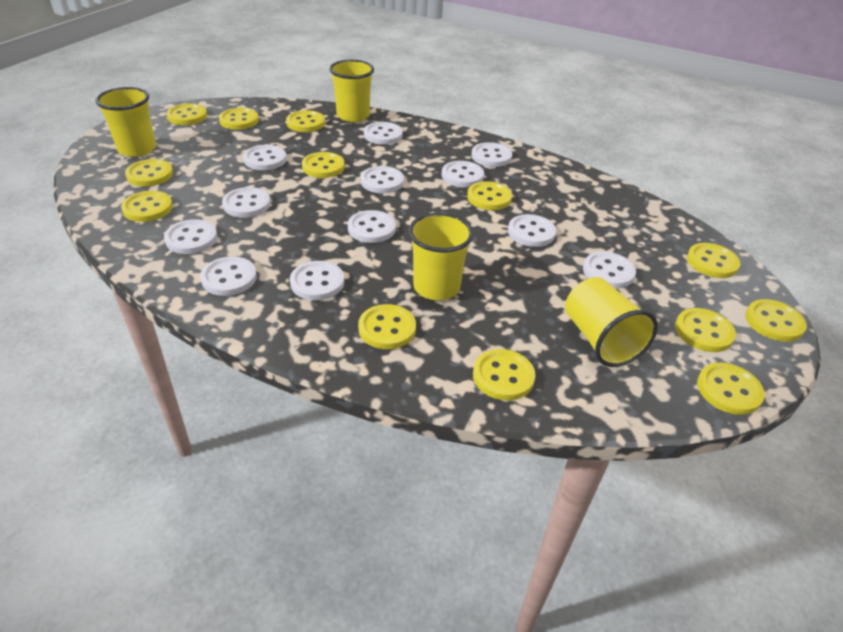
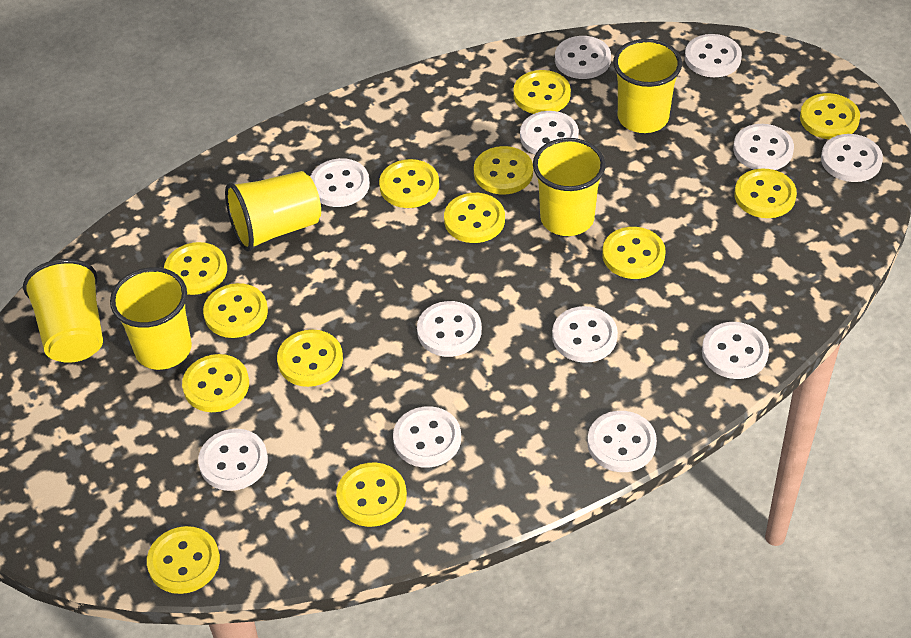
yellow cup: [95,87,156,157] [329,60,374,122] [408,213,474,300] [565,277,658,367] = 4 -> [23,259,103,363] [110,267,192,370] [225,171,321,252] [533,138,605,236] [613,39,682,133] = 5

